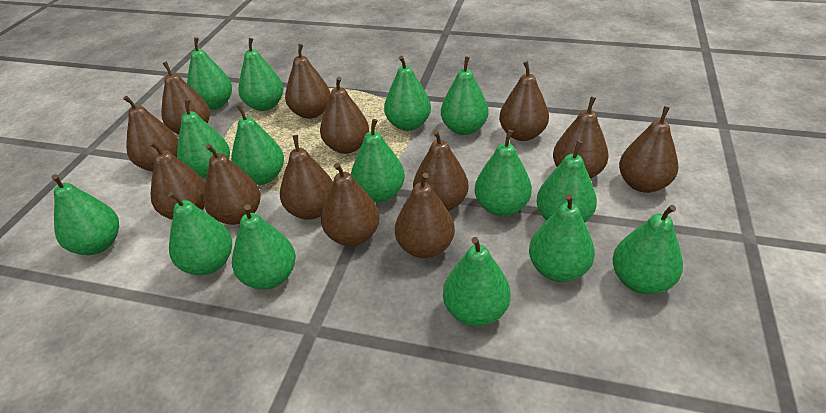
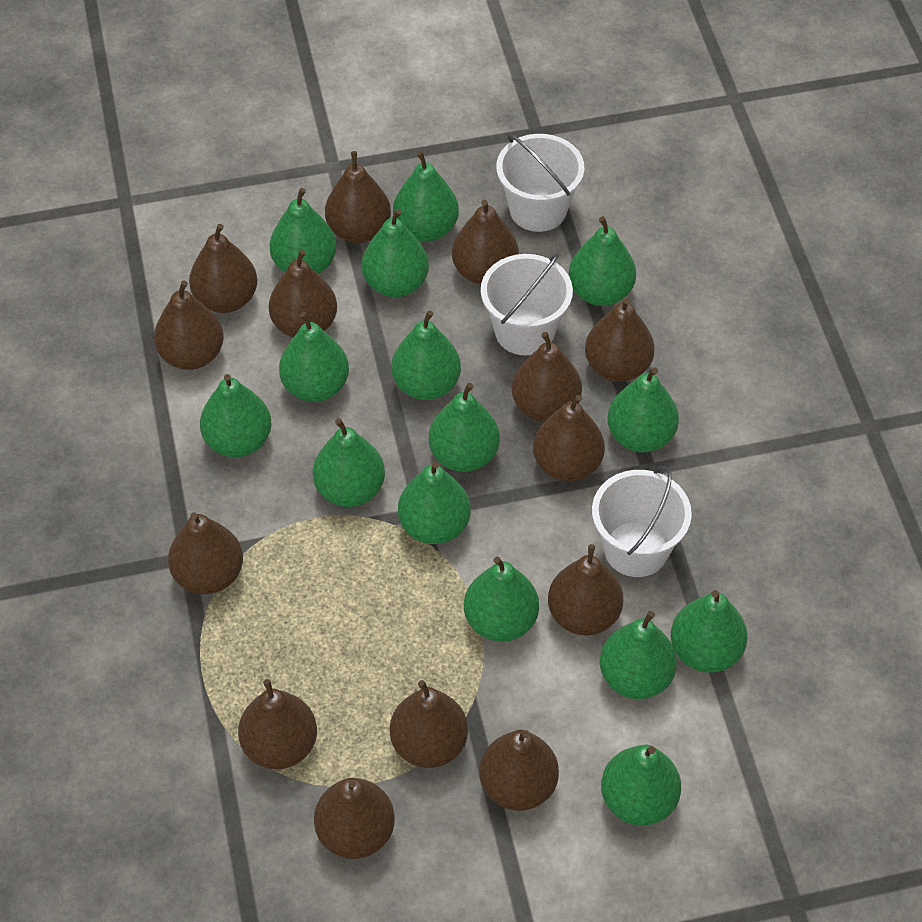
brown pear: [123,96,178,171] [149,141,205,220] [161,61,210,134] [203,144,261,225] [280,135,333,220] [285,44,330,119] [320,77,369,154] [321,163,380,246] [395,173,455,258] [413,130,469,211] [499,61,549,141] [553,96,609,179] [619,106,678,193] = 13 -> [154,280,224,370] [168,512,243,594] [189,224,257,313] [238,679,317,769] [269,249,337,338] [314,778,395,859] [325,151,391,243] [390,680,468,768] [452,200,519,284] [479,730,559,811] [512,332,582,422] [533,395,605,481] [548,544,623,636] [585,298,655,382] = 14
white bucket: none = 0 -> [481,253,573,355] [496,134,584,232] [592,466,692,577] = 3

